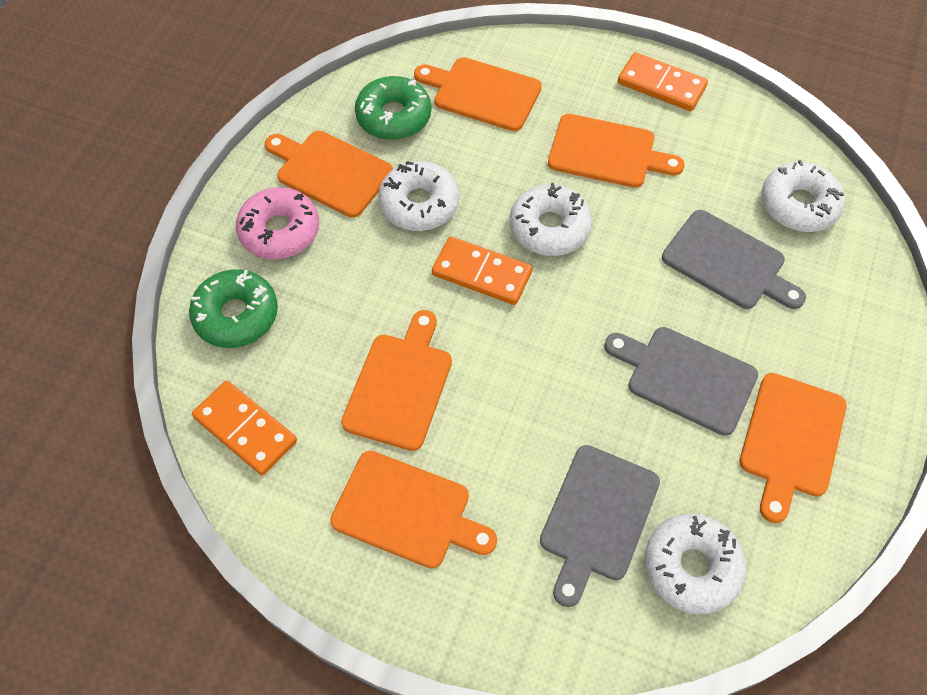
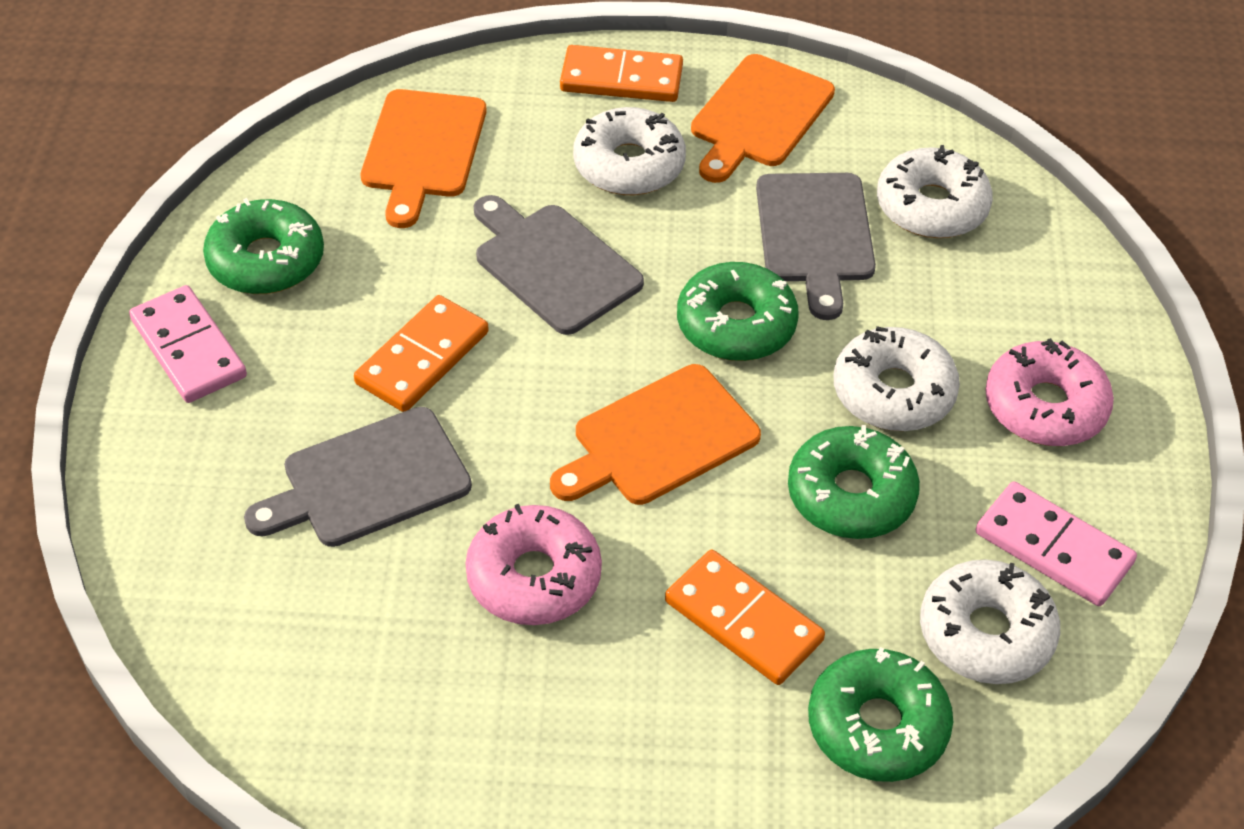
green donut: [189,269,278,348] [355,76,431,140] = 2 -> [203,198,324,294] [677,262,799,361] [788,425,920,539] [808,647,953,782] = 4
orange cutting board: [265,131,393,218] [330,451,497,568] [341,310,452,451] [414,57,542,131] [548,114,685,188] [739,373,847,523] = 6 -> [361,89,486,228] [550,364,761,505] [691,54,835,183] = 3
pink domino: none = 0 -> [129,285,247,403] [975,481,1137,606] = 2
pink donut: [236,187,319,259] = 1 -> [465,504,602,625] [985,338,1114,446] = 2

